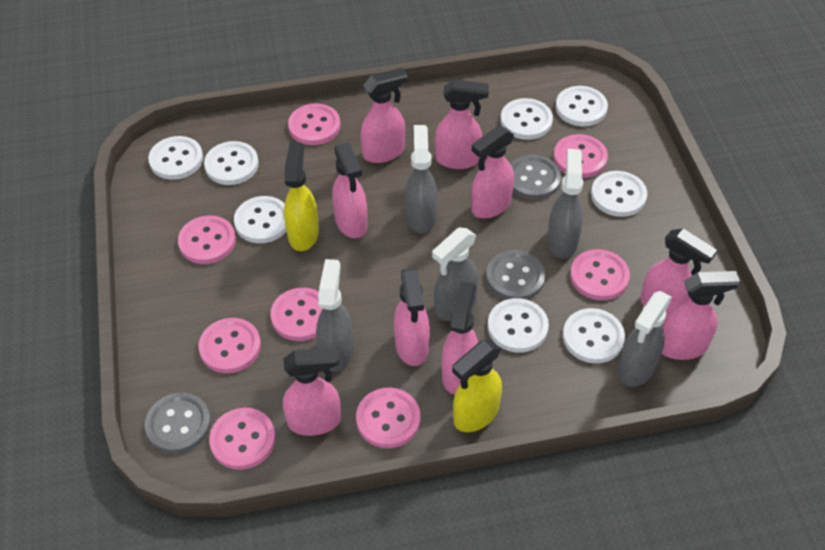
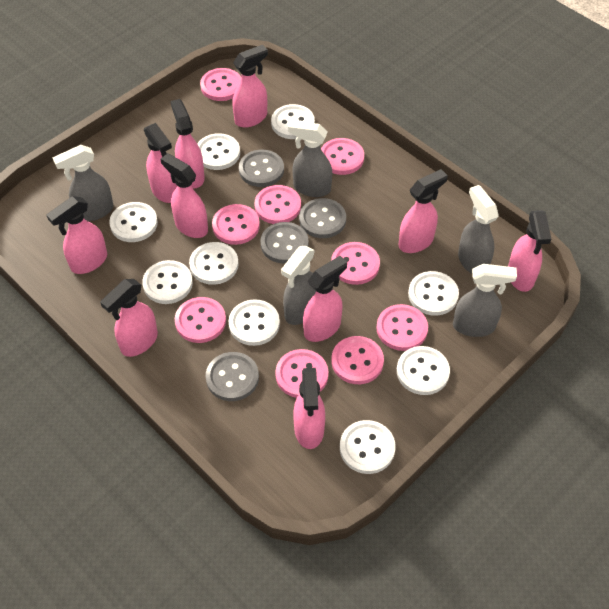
grey button: [145,393,211,454] [486,250,545,300] [511,155,561,200] = 3 -> [206,352,259,401] [239,150,284,187] [260,222,309,264] [299,198,346,238] = 4
pink button: [178,215,236,264] [199,318,261,373] [209,408,276,470] [271,288,323,341] [288,104,340,145] [356,388,420,448] [553,134,608,178] [570,249,630,300] = 8 -> [175,297,226,343] [200,68,241,101] [212,204,260,245] [254,185,301,224] [275,349,328,398] [321,138,364,175] [331,242,380,285] [331,336,384,384] [376,304,428,351] = 9
pink spray bottle: [283,348,341,436] [332,142,368,238] [361,68,408,163] [394,268,430,366] [435,79,489,169] [442,281,478,395] [471,126,514,218] [641,228,717,321] [662,271,740,360] = 9 -> [47,196,107,274] [100,279,158,357] [144,123,177,203] [161,153,208,238] [170,99,205,188] [232,45,268,128] [293,368,325,449] [303,256,347,342] [399,169,448,253] [508,210,551,292] = 10
white button: [148,136,203,180] [204,141,259,185] [234,196,286,243] [488,298,549,353] [501,98,553,140] [556,86,608,126] [563,308,625,363] [591,171,647,217] = 8 -> [109,202,158,242] [142,260,193,304] [189,242,239,285] [198,133,240,170] [229,299,280,346] [271,104,315,139] [340,420,395,474] [397,346,450,395] [408,271,459,316] = 9
yellow spray bottle: [284,142,319,251] [452,340,502,432] = 2 -> none = 0

